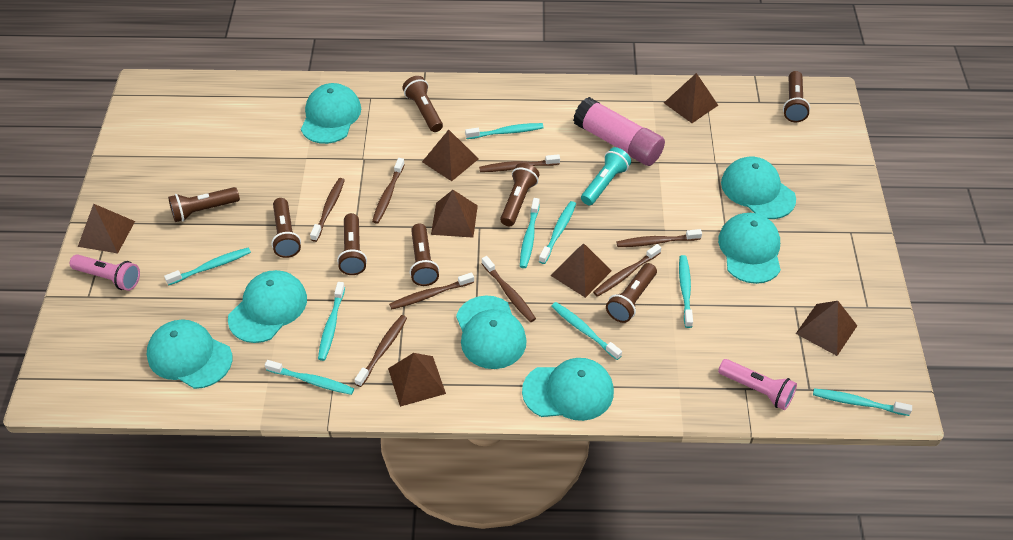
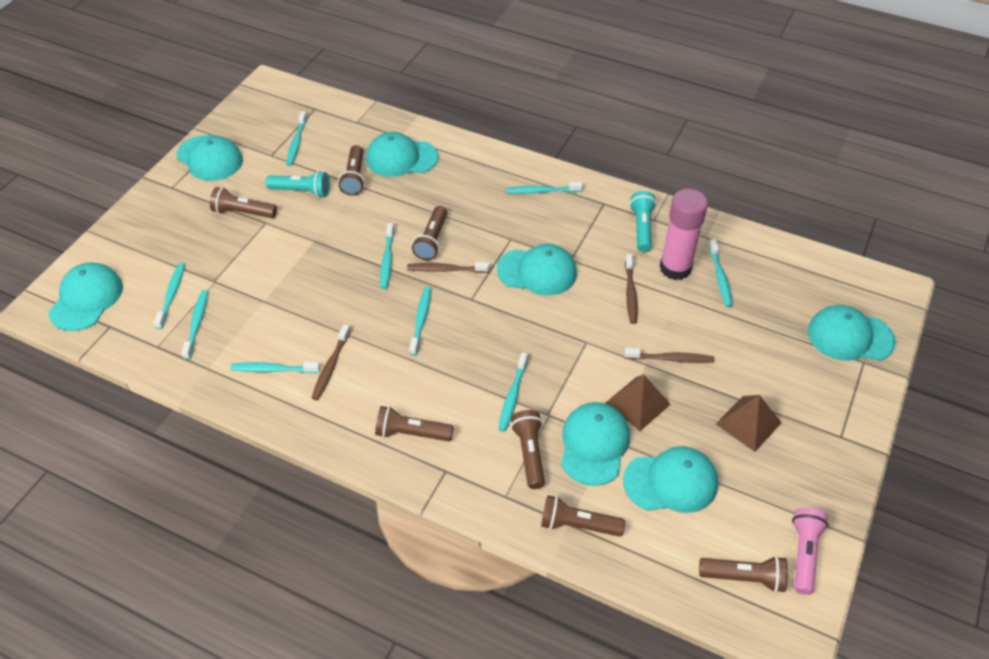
brown flashlight: [168,187,240,222] [271,198,301,258] [337,213,367,275] [402,76,443,132] [410,223,439,286] [500,163,540,226] [606,263,657,323] [783,71,810,122] = 8 -> [210,187,277,218] [338,145,365,196] [375,406,454,441] [412,206,447,260] [511,410,545,489] [541,495,625,537] [699,556,788,593] = 7
brown pyramid: [78,204,135,253] [388,353,446,407] [422,130,479,181] [431,190,478,238] [550,243,612,298] [664,73,718,123] [796,301,857,356] = 7 -> [606,375,671,431] [716,395,781,452] = 2
brown toothbrush: [310,178,345,242] [354,315,407,387] [372,158,405,224] [389,272,474,309] [479,154,560,172] [482,256,536,322] [593,244,662,297] [617,229,702,247] = 8 -> [312,324,350,400] [407,262,490,273] [624,348,714,363] [625,254,638,324] = 4
pink flashlight: [70,254,140,291] [718,359,797,410] = 2 -> [792,507,828,595] = 1
turquoise flashlight: [581,147,631,205] = 1 -> [266,171,330,197] [629,191,656,252] = 2

